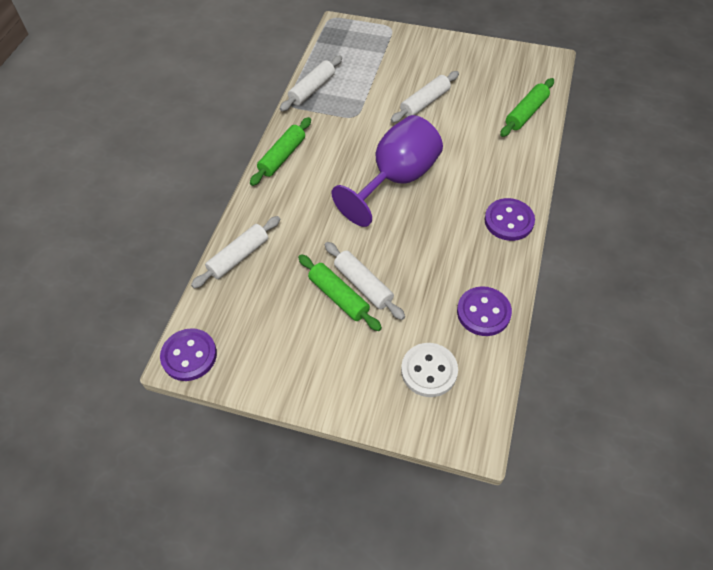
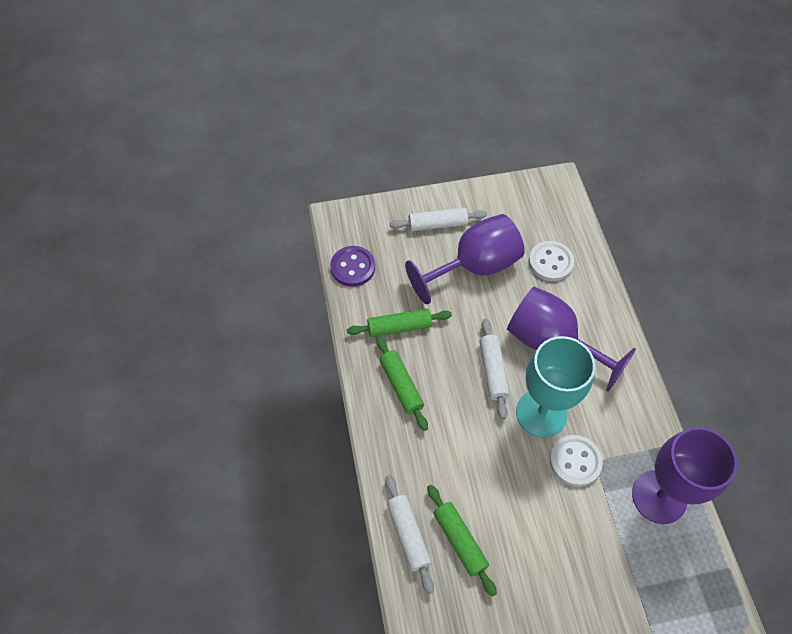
purple button: [160,328,217,381] [457,286,512,336] [485,198,535,241] = 3 -> [330,246,375,287] = 1
purple goblet: [331,115,443,227] = 1 -> [405,214,525,304] [507,287,636,392] [632,427,738,524] = 3
turquoise goblet: none = 0 -> [516,336,596,438] = 1
white button: [401,343,458,397] = 1 -> [529,241,574,281] [550,435,603,487] = 2
white rolling pin: [191,216,280,288] [280,56,342,111] [325,242,405,320] [391,71,459,123] = 4 -> [385,475,434,594] [389,208,487,231] [480,318,510,419] = 3

